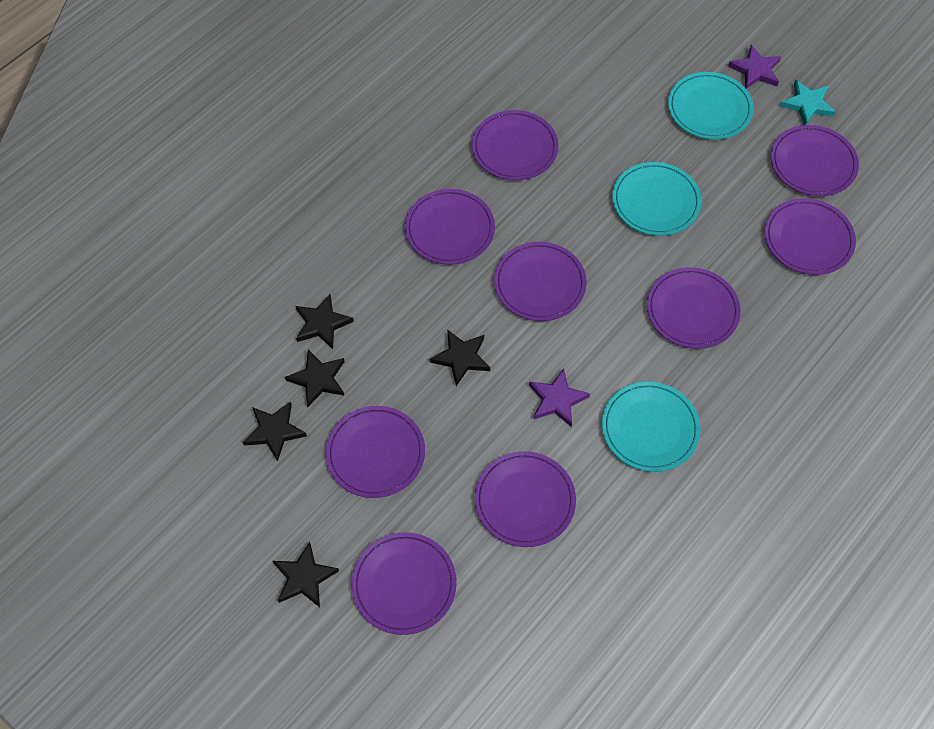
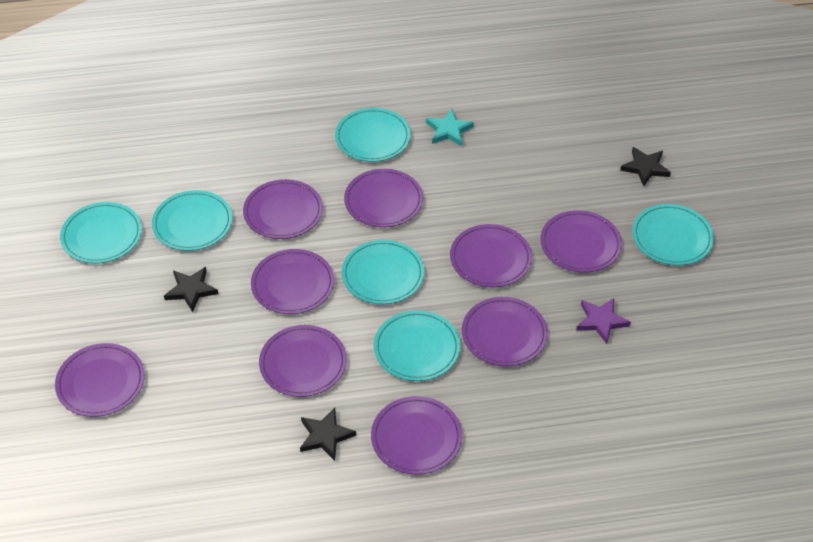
black star: [243,402,307,462] [273,542,339,607] [285,350,345,407] [296,294,354,349] [430,329,490,386] = 5 -> [164,267,218,312] [300,408,356,461] [620,147,671,186] = 3
purple star: [529,368,590,427] [728,45,781,89] = 2 -> [576,298,631,344] = 1
turquoise plate: [602,382,701,472] [612,162,702,236] [668,72,754,140] = 3 -> [60,202,142,263] [152,190,232,251] [335,108,411,162] [341,240,424,304] [374,310,460,381] [632,204,714,266] = 6

